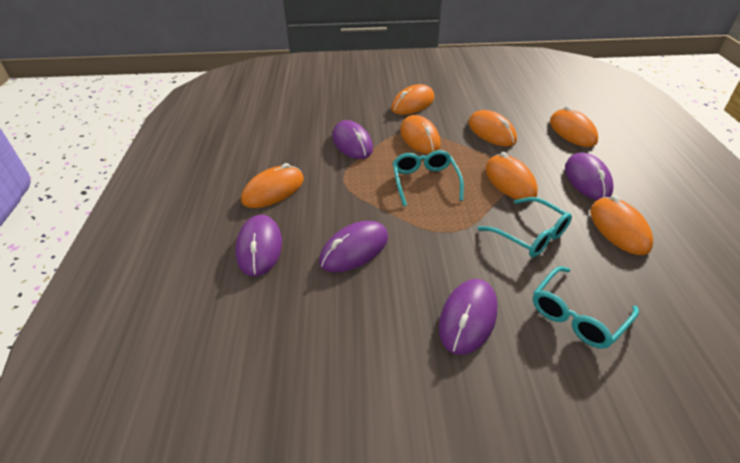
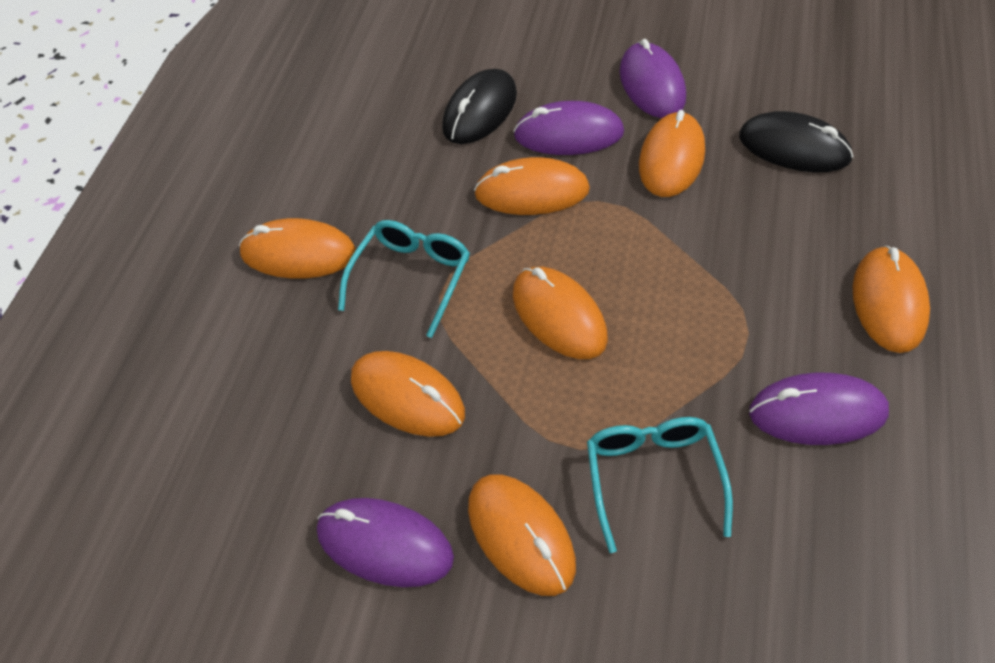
black mouse: none = 0 -> [442,69,517,144] [739,111,853,172] = 2
purple mouse: [235,215,282,277] [319,221,388,273] [332,120,373,159] [439,279,498,355] [565,152,614,200] = 5 -> [317,498,454,587] [513,101,624,155] [619,39,686,118] [749,373,889,445] = 4
turquoise glasses: [393,150,464,206] [478,197,572,257] [533,266,639,349] = 3 -> [338,220,470,338] [587,417,733,553] = 2

